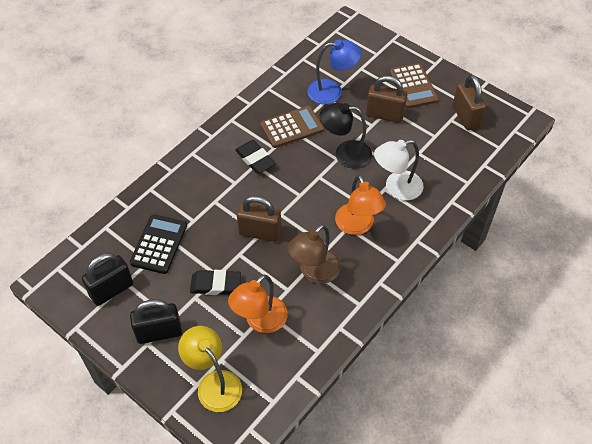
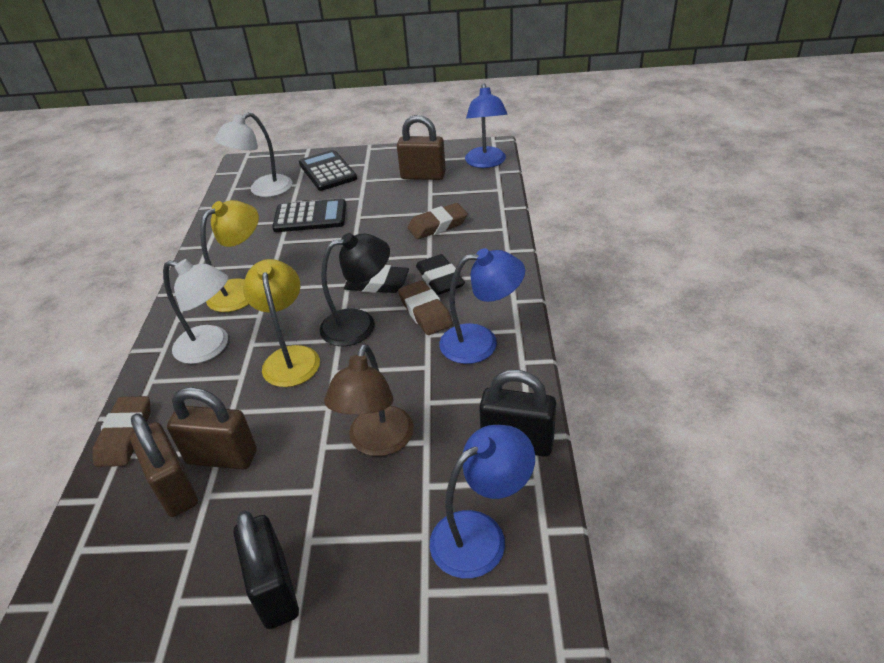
black calculator: [130,214,187,274] = 1 -> [272,198,346,232] [299,150,357,191] = 2
blue lamp: [307,40,362,104] = 1 -> [430,425,535,578] [439,248,525,364] [465,84,508,168] = 3
brown calculator: [261,106,324,148] [390,63,438,108] = 2 -> none = 0
brown eraser: none = 0 -> [92,396,151,467] [398,280,453,335] [407,203,468,239] = 3
orange lamp: [228,274,288,333] [335,175,386,235] = 2 -> none = 0
white lamp: [374,140,424,201] = 1 -> [163,259,228,364] [214,112,292,197] = 2
yellow lamp: [178,326,242,412] = 1 -> [200,200,259,312] [243,259,320,387] = 2

